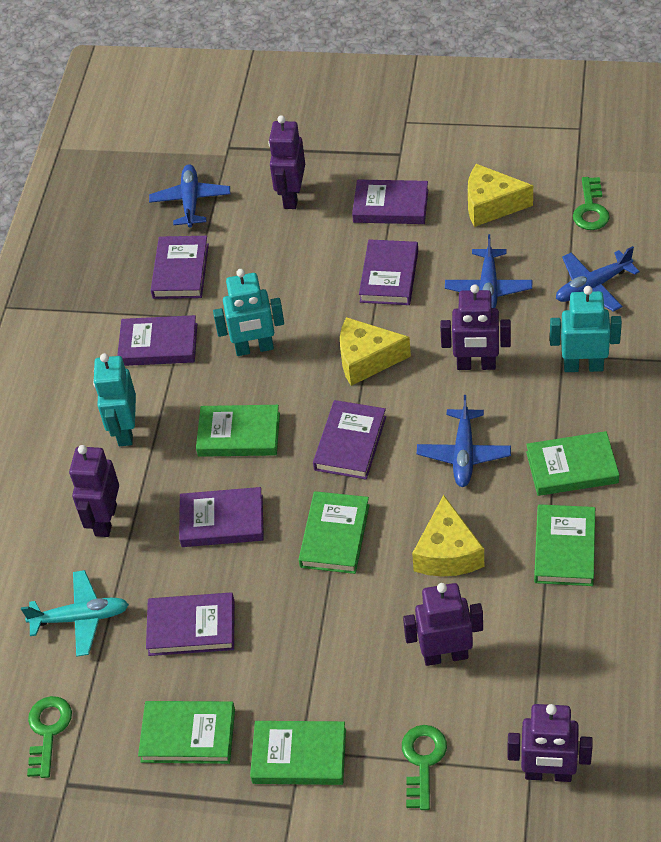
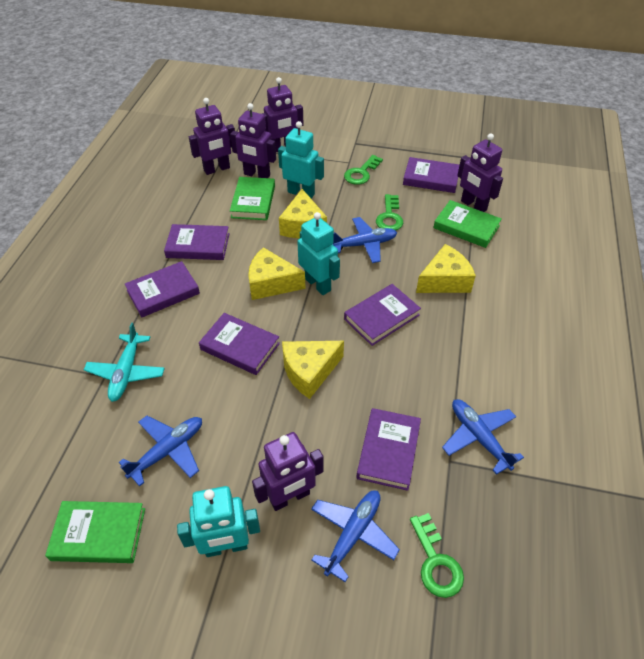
green book: [138,701,235,764] [196,405,280,457] [250,721,346,785] [298,491,370,574] [526,431,619,496] [534,504,595,586] = 6 -> [45,501,145,563] [230,177,275,220] [433,200,502,248] = 3
purple book: [117,315,197,366] [146,592,234,656] [151,236,209,299] [179,487,264,547] [313,400,386,480] [352,179,428,224] [359,239,418,305] = 7 -> [125,261,200,317] [164,224,230,260] [199,313,280,375] [344,284,421,346] [356,408,421,491] [403,157,459,193] = 6
yellow cheese: [340,317,411,386] [412,495,484,577] [468,164,533,227] = 3 -> [248,247,305,300] [279,189,327,238] [282,341,344,399] [416,244,476,293] = 4

